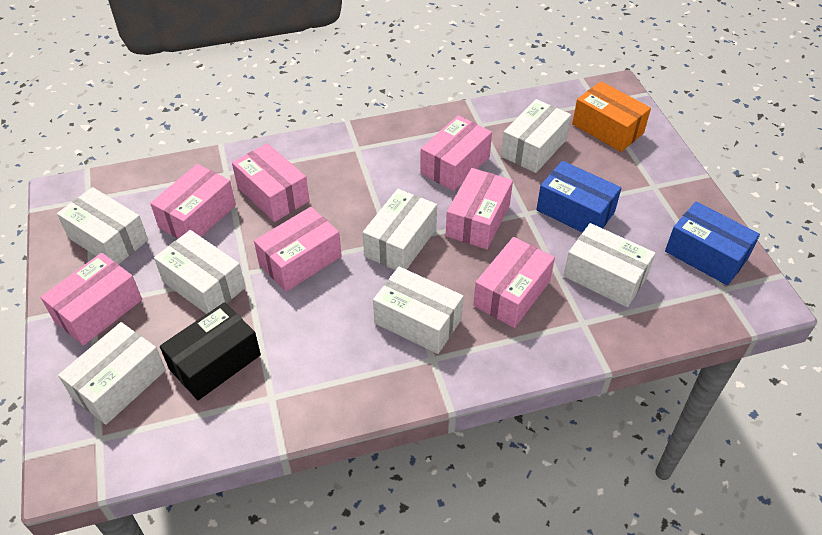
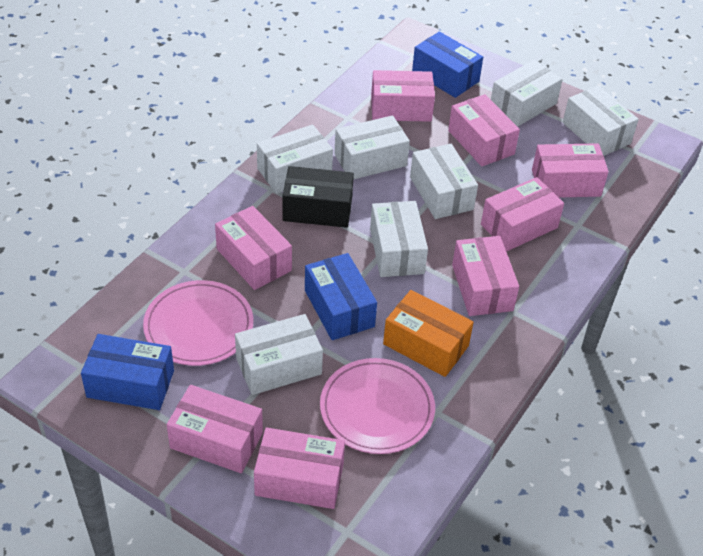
blue box: [536,161,621,233] [665,202,760,285] = 2 -> [81,334,174,410] [305,253,377,340] [412,32,483,98] = 3
pink box: [40,253,142,346] [150,164,236,239] [232,143,309,222] [254,207,342,292] [420,115,492,191] [446,168,513,249] [473,237,555,328] = 7 -> [167,385,263,473] [215,206,292,290] [254,427,345,509] [371,70,435,122] [448,94,520,167] [452,236,519,316] [481,177,564,251] [532,143,609,198] = 8
pink plate: none = 0 -> [143,280,253,366] [320,358,435,454] = 2

